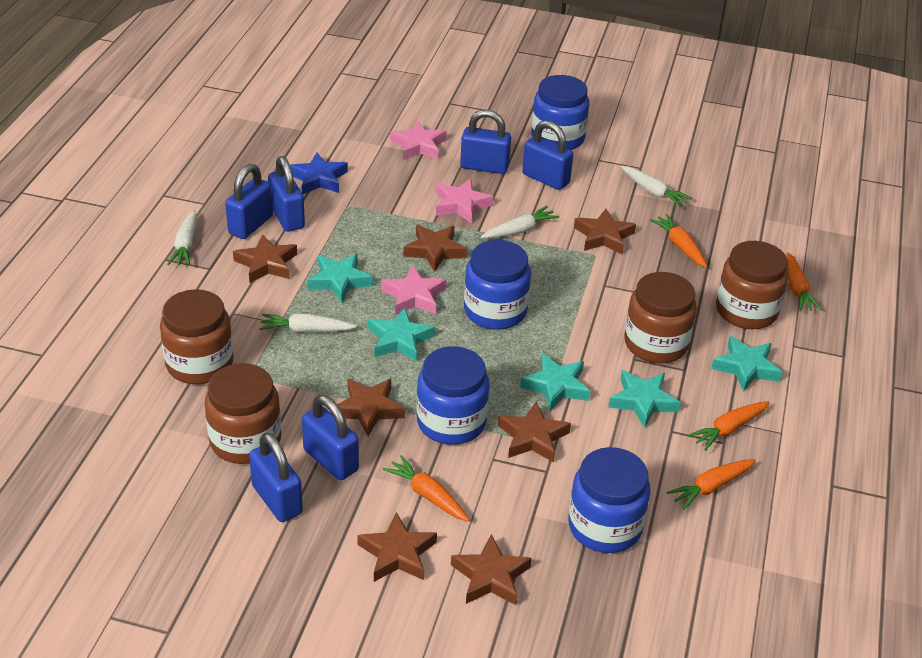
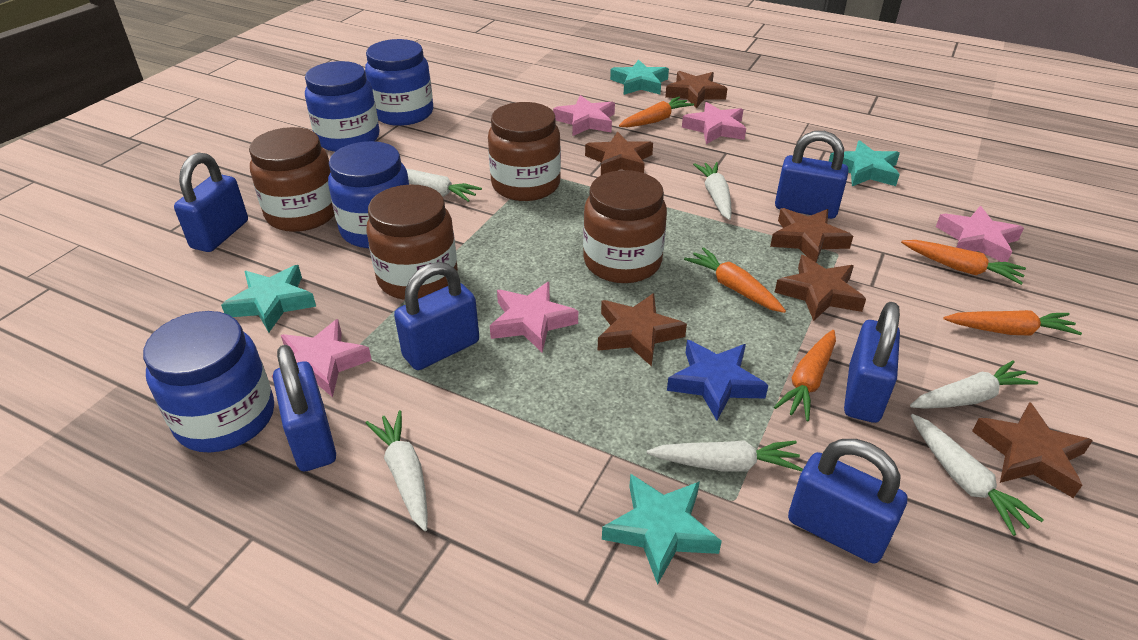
brown star: [233,234,297,283] [338,378,405,436] [357,512,437,582] [403,225,467,272] [451,534,532,605] [498,402,571,463] [574,209,636,254] = 7 -> [585,131,653,175] [598,293,687,367] [665,71,727,108] [770,208,853,262] [775,255,866,321] [972,402,1093,498] = 6
pink star: [381,266,446,315] [390,121,447,160] [436,178,493,224] = 3 -> [272,319,372,397] [490,282,578,353] [553,95,615,136] [682,102,746,144] [936,206,1024,262] = 5
turquoise star: [307,253,373,303] [368,308,435,362] [520,354,591,411] [608,370,681,428] [711,336,782,392] = 5 -> [221,265,316,332] [602,474,722,585] [610,59,669,95] [829,140,900,186] = 4
white carrot: [167,210,197,266] [259,313,356,332] [481,206,559,238] [621,166,692,207] = 4 -> [366,410,428,531] [406,169,482,202] [647,440,803,472] [693,162,732,220] [910,360,1038,409] [911,414,1044,536] = 6

